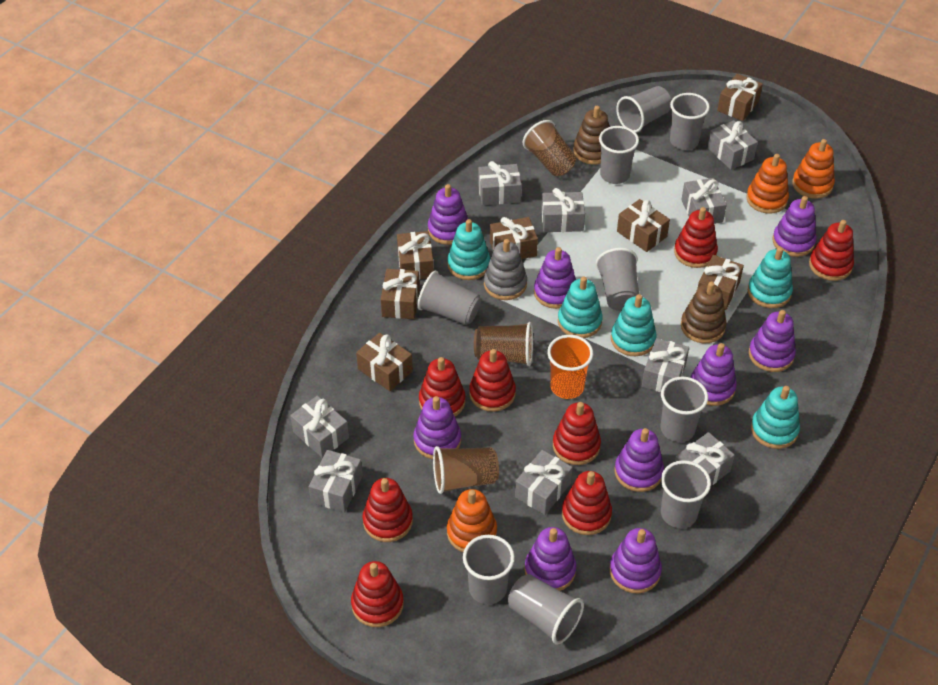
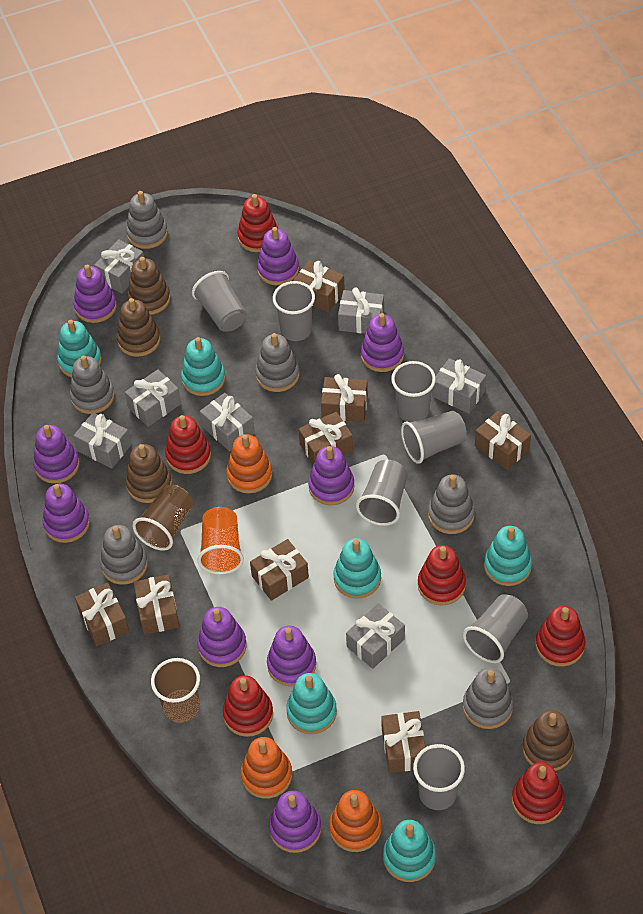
brown cup: [433,446,499,494] [474,322,533,366] [523,120,576,176] = 3 -> [132,485,193,551] [151,658,200,723] = 2
brown gift: [356,333,413,391] [381,269,420,319] [397,231,434,280] [490,217,538,259] [617,199,670,252] [697,255,744,310] [717,74,763,121] = 7 -> [75,583,129,646] [134,574,180,635] [250,539,309,601] [293,260,345,313] [298,411,353,465] [321,374,368,422] [381,711,425,773] [475,411,531,470] = 8
brown stacking toy: [573,106,609,164] [681,282,726,343] = 2 -> [117,298,161,357] [126,444,172,503] [127,257,170,315] [522,710,574,771] = 4
grey cup: [417,271,481,325] [463,535,515,604] [508,574,584,645] [596,248,639,311] [599,126,639,184] [616,86,671,133] [661,377,708,442] [661,460,711,528] [670,93,710,150] = 9 -> [192,271,247,332] [273,281,315,341] [356,460,408,526] [391,361,436,422] [401,411,467,464] [413,744,465,810] [463,594,528,663] = 7
grey gift: [290,396,349,458] [309,450,363,513] [478,161,521,205] [515,450,573,515] [541,188,585,232] [642,338,689,392] [675,432,735,486] [681,178,727,224] [708,120,758,170] = 9 -> [73,412,131,468] [94,239,144,293] [125,369,181,427] [200,393,255,451] [338,287,384,334] [346,603,405,669] [432,358,486,414] = 7
grey stacking toy: [484,239,527,300] = 1 -> [70,355,115,414] [100,525,148,585] [126,191,168,249] [255,333,300,392] [428,474,475,534] [463,668,514,729] = 6
red stacking toy: [351,561,404,627] [362,478,413,542] [419,357,465,416] [469,349,516,412] [553,402,601,465] [562,471,612,535] [674,207,718,268] [809,220,854,281] = 8 -> [165,415,211,474] [223,675,273,737] [237,194,278,252] [418,545,466,606] [512,762,565,824] [536,605,586,667] = 6
turquoise stacking toy: [447,219,490,280] [558,276,603,338] [611,294,656,356] [748,247,793,308] [751,386,800,449] = 5 -> [57,320,102,377] [181,337,225,396] [286,673,337,734] [333,538,381,599] [383,820,436,882] [484,526,532,586] = 6

